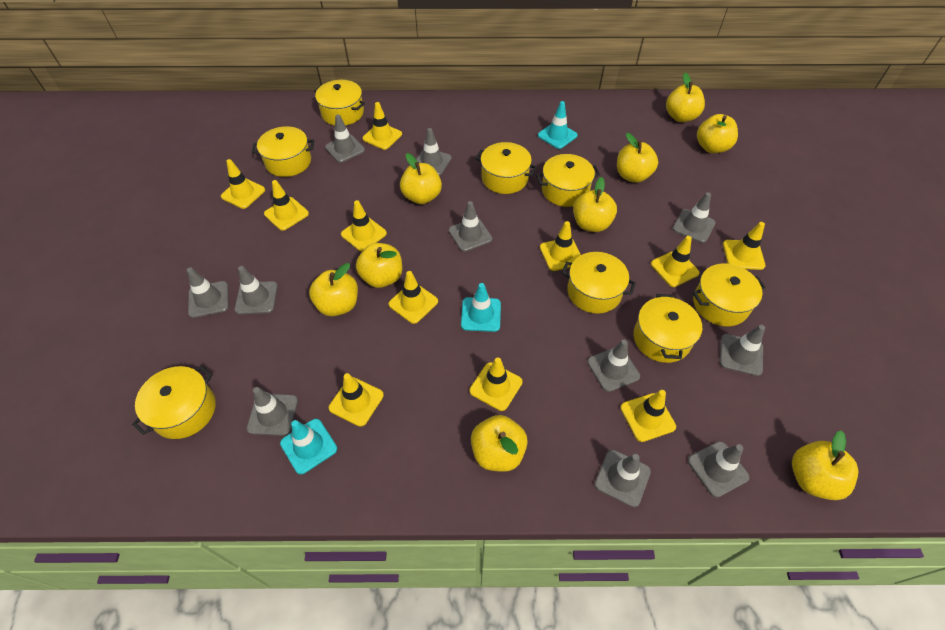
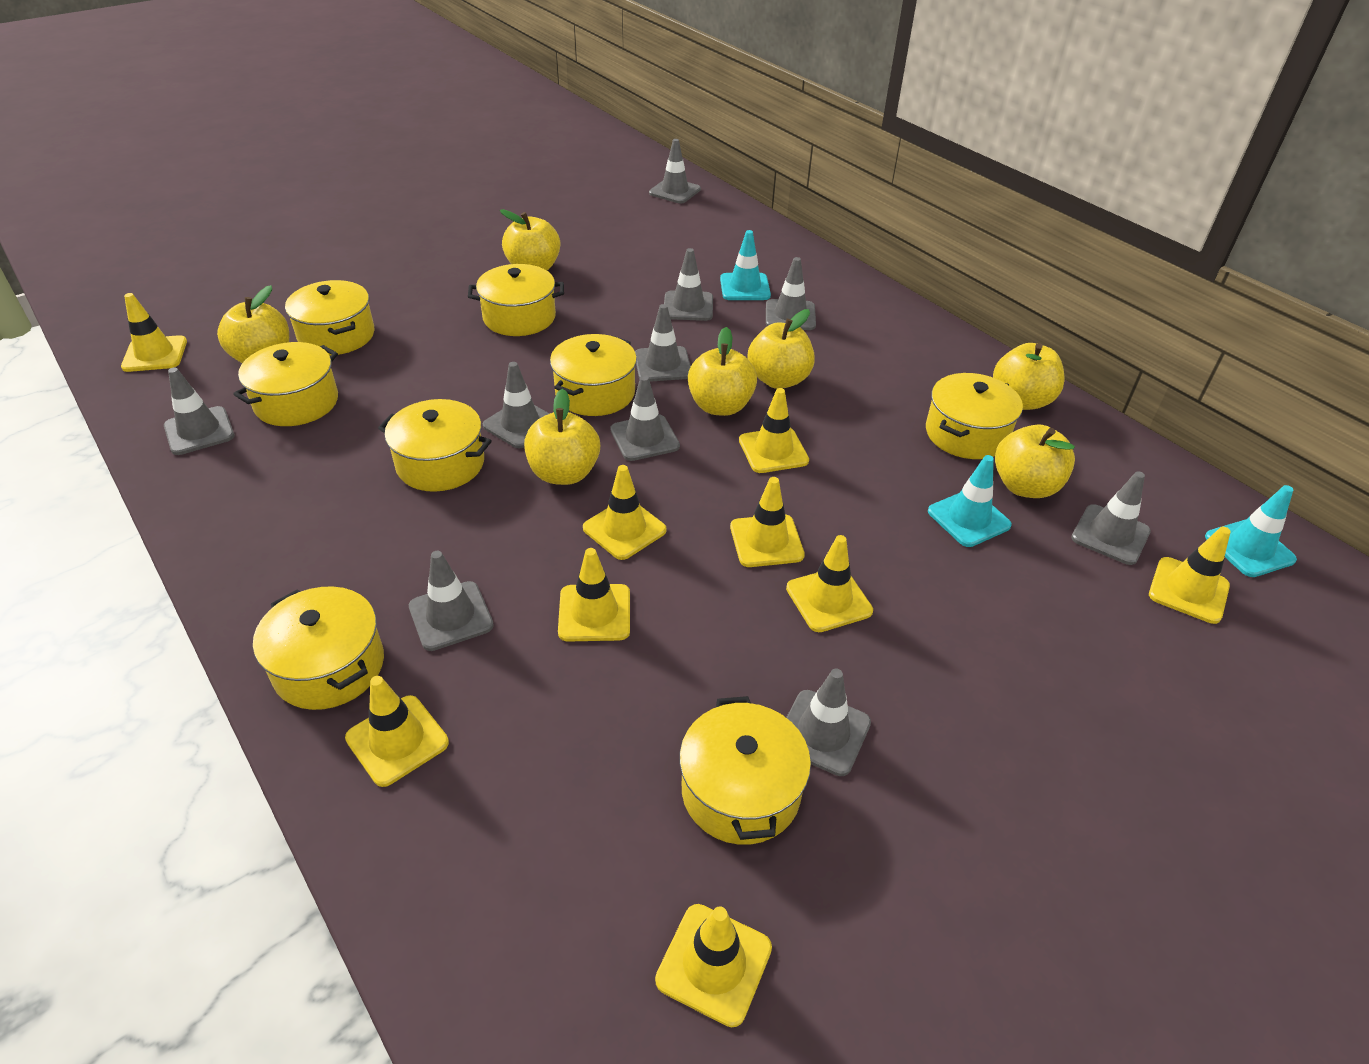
grey traffic cone: [187,267,229,318] [234,266,278,314] [247,387,298,436] [325,114,365,163] [416,128,452,176] [449,201,492,252] [587,340,640,392] [594,450,651,507] [672,192,716,243] [688,441,749,498] [720,325,765,376] = 11 -> [164,367,235,455] [409,551,494,651] [483,362,550,448] [610,375,680,461] [635,304,691,382] [649,139,701,203] [664,248,713,321] [766,257,816,330] [786,669,871,776] [1071,471,1151,565] = 10
yellow apple: [309,263,358,316] [356,243,402,288] [400,153,442,204] [471,415,528,472] [573,177,617,232] [617,133,658,183] [666,73,705,122] [697,114,738,153] [792,431,858,500] = 9 -> [217,285,289,363] [500,209,560,271] [524,389,600,485] [688,327,757,416] [747,309,815,389] [993,343,1065,410] [995,424,1075,498] = 7
yellow traffic cone: [221,159,265,209] [264,180,309,231] [329,373,384,427] [341,200,387,251] [363,102,402,150] [388,271,438,324] [469,358,523,411] [540,221,581,271] [621,390,676,442] [651,236,700,287] [723,222,766,270] = 11 -> [121,293,187,372] [345,676,449,787] [558,548,630,642] [583,465,667,560] [655,904,772,1028] [730,477,805,567] [739,388,809,473] [786,535,873,632] [1149,527,1231,624] = 9

